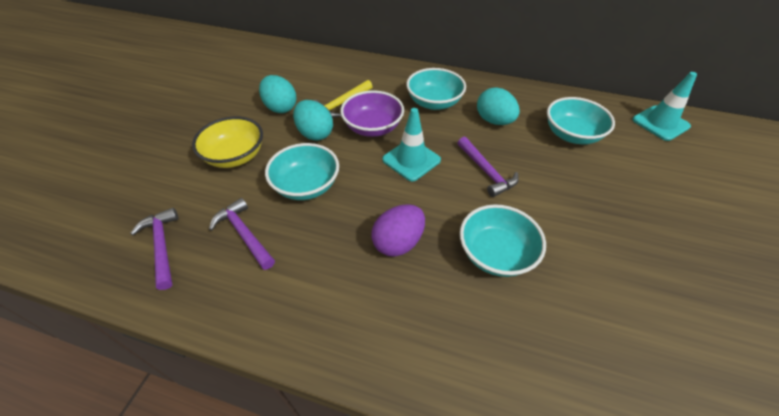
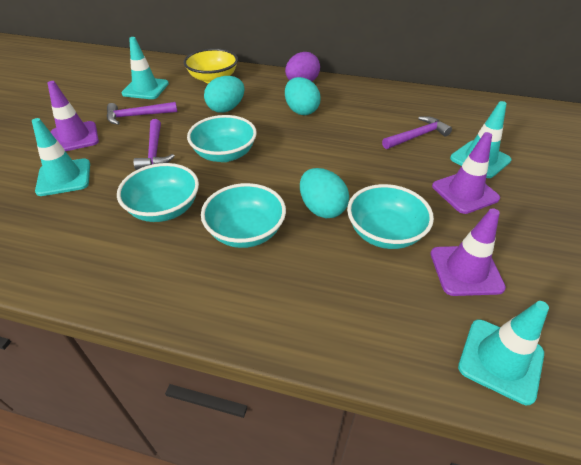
purple bowl: [340,90,404,137] = 1 -> none = 0
purple traffic cone: none = 0 -> [48,81,99,151] [431,208,506,296] [432,132,500,214] = 3
turquoise traffic cone: [382,108,441,181] [632,72,697,141] = 2 -> [32,118,90,196] [121,37,169,99] [450,101,512,178] [458,301,549,405] = 4
yellow hammer: [313,80,373,118] = 1 -> none = 0

